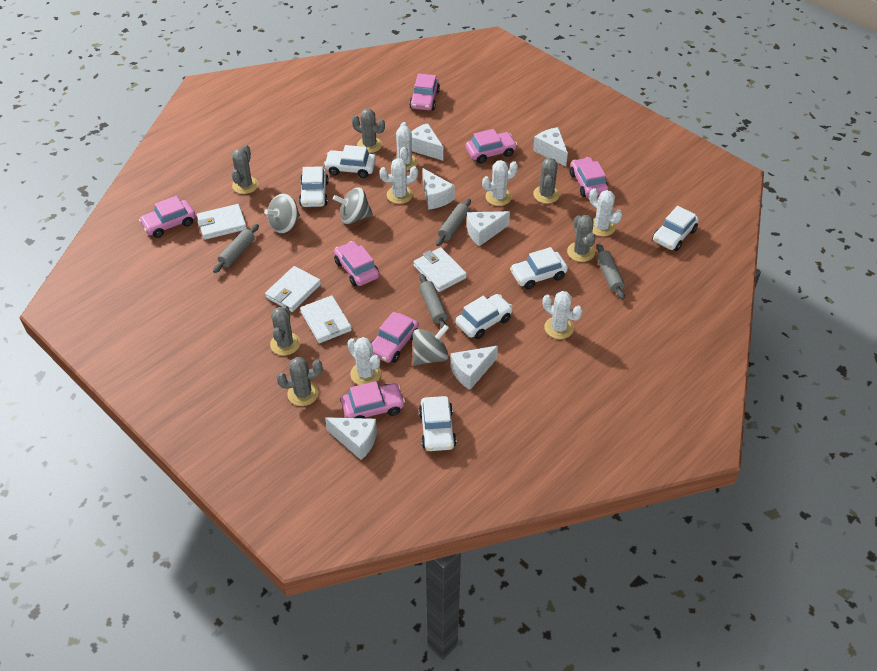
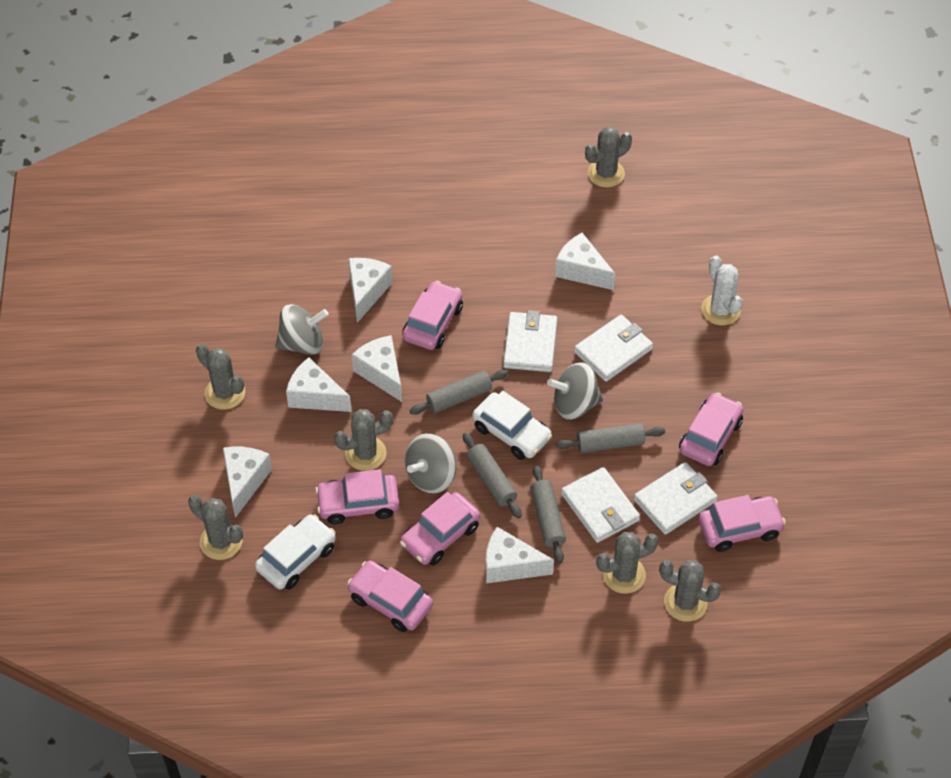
pink car: [139,196,196,238] [334,241,379,286] [341,381,405,418] [371,312,419,363] [409,74,440,110] [466,129,517,164] [570,157,608,197] = 7 -> [315,469,399,524] [347,560,433,632] [400,492,480,566] [402,281,463,350] [679,392,743,466] [698,495,786,552] = 6
white cactus: [348,337,381,385] [379,158,418,204] [392,122,418,171] [482,160,518,206] [543,291,583,339] [589,188,622,237] = 6 -> [701,256,743,325] = 1
white car: [299,166,329,207] [324,145,376,178] [419,396,456,451] [456,294,513,339] [510,247,568,289] [653,206,699,251] = 6 -> [255,514,336,590] [472,391,552,460] = 2

